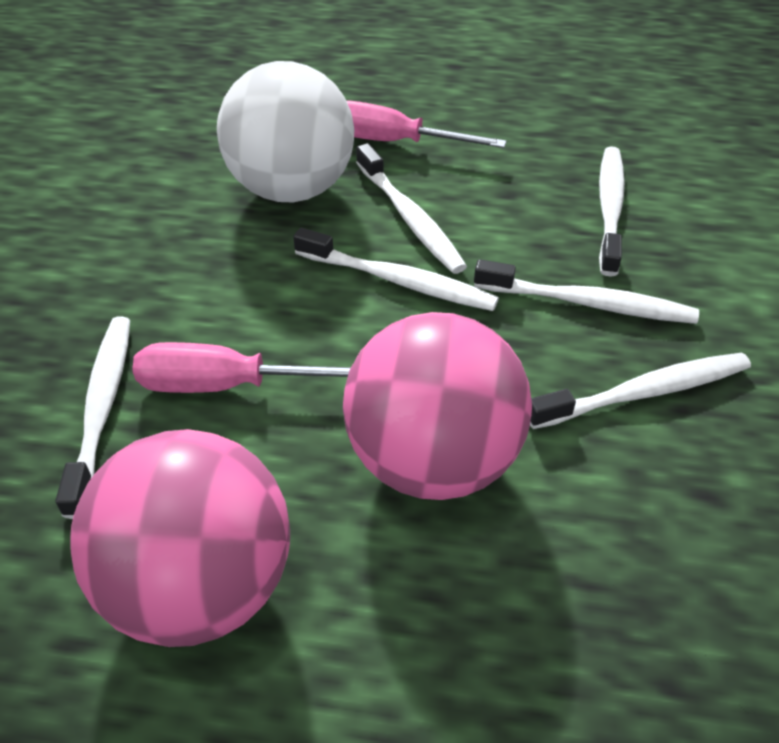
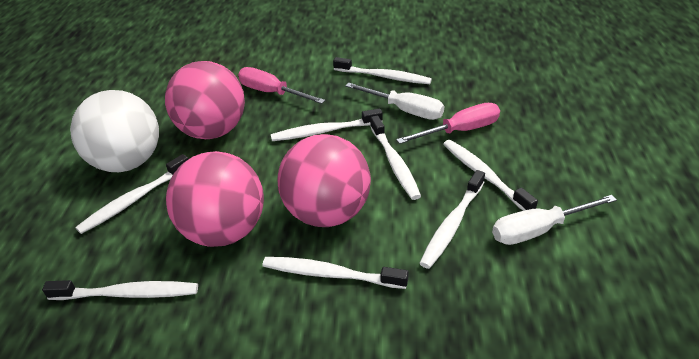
pink ball: [70,429,290,647] [343,312,532,500] = 2 -> [165,61,245,139] [166,151,264,247] [278,134,371,227] = 3
white screwdriver: none = 0 -> [345,83,444,120] [492,195,617,245] = 2
white toothbrush: [56,316,130,519] [293,228,499,311] [356,143,467,274] [474,259,699,324] [530,352,751,429] [599,147,625,276] = 6 -> [42,280,198,300] [75,154,188,234] [262,257,409,289] [271,108,383,141] [333,57,432,84] [370,116,421,200] [419,170,485,269] [443,140,538,211] = 8

